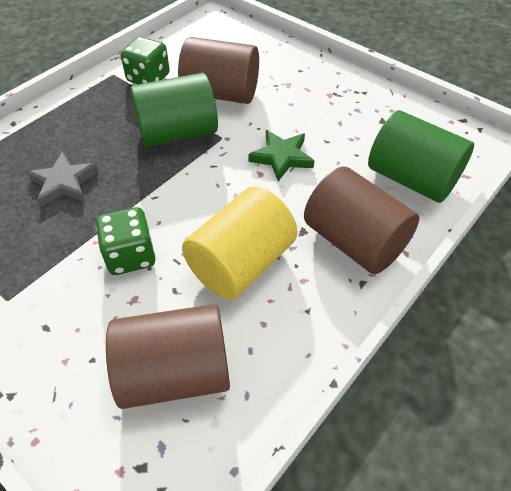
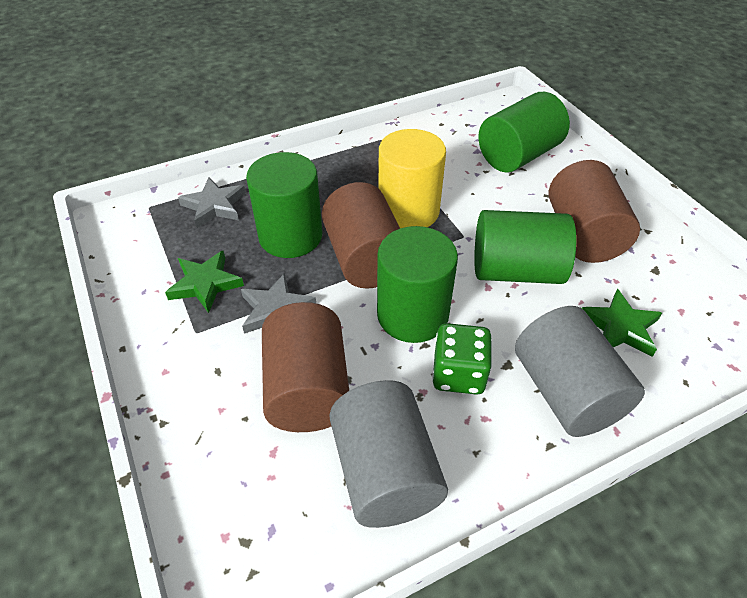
green cylinder: [130,73,218,147] [368,110,474,203] = 2 -> [246,152,322,258] [377,226,458,343] [474,210,577,284] [478,92,570,173] = 4
green dice: [96,207,156,275] [120,37,170,84] = 2 -> [432,323,492,395] = 1
green star: [248,130,314,181] = 1 -> [165,251,244,313] [582,289,662,357] = 2
grey cylinder: none = 0 -> [329,380,448,528] [515,306,645,437] = 2
grey star: [27,152,98,207] = 1 -> [178,178,246,228] [241,273,316,334] = 2

